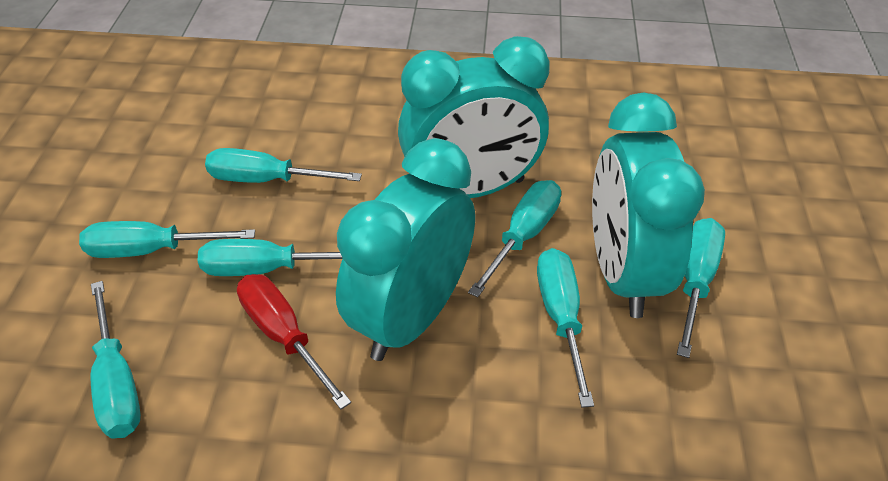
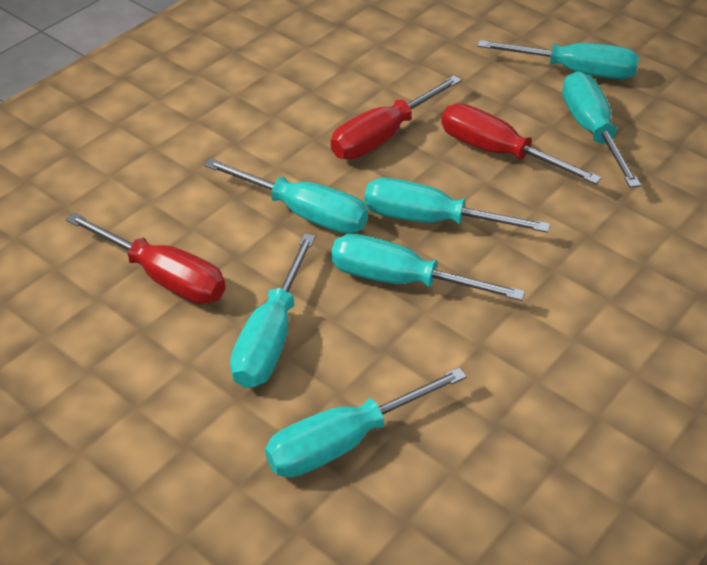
red screwdriver: [237,274,351,409] = 1 -> [66,213,226,304] [331,76,462,159] [441,104,602,184] = 3
turquoise clock: [336,138,475,361] [398,36,550,198] [592,92,705,318] = 3 -> none = 0

